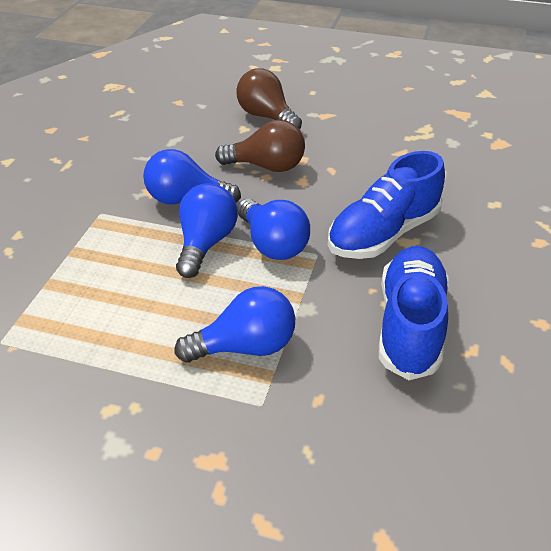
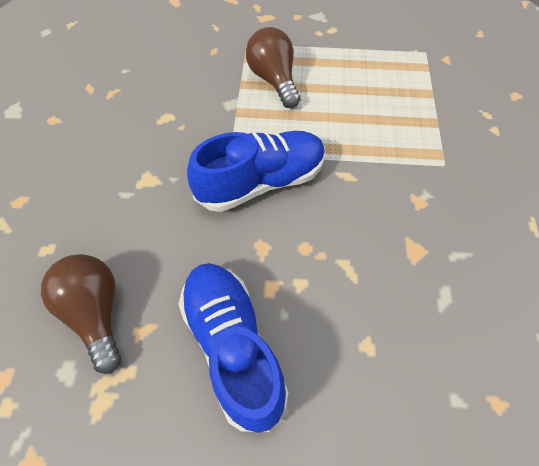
blue light bulb: [143,149,241,204] [175,286,295,363] [176,183,238,278] [237,199,310,260] = 4 -> none = 0

